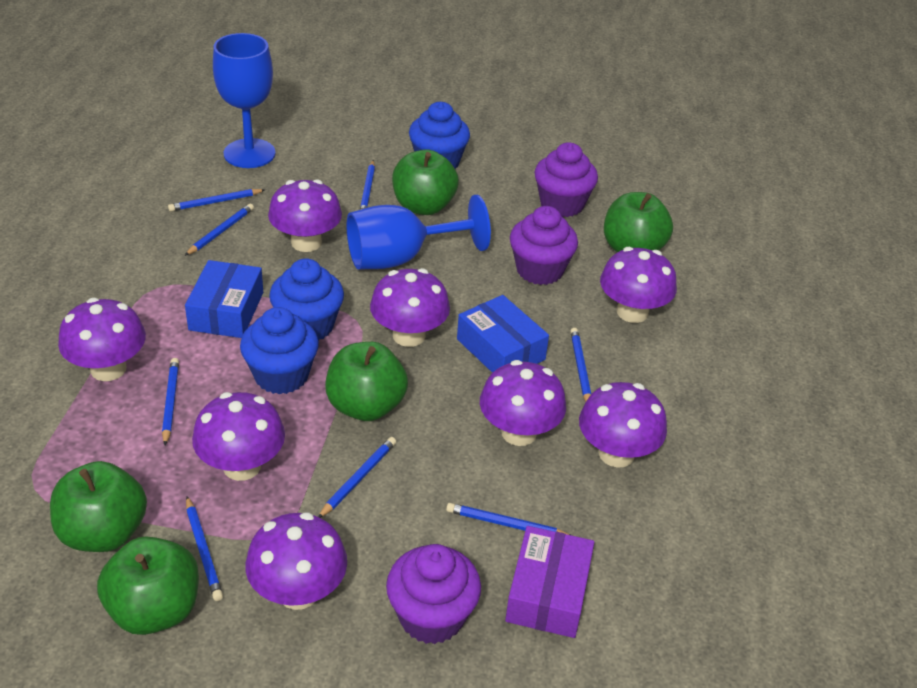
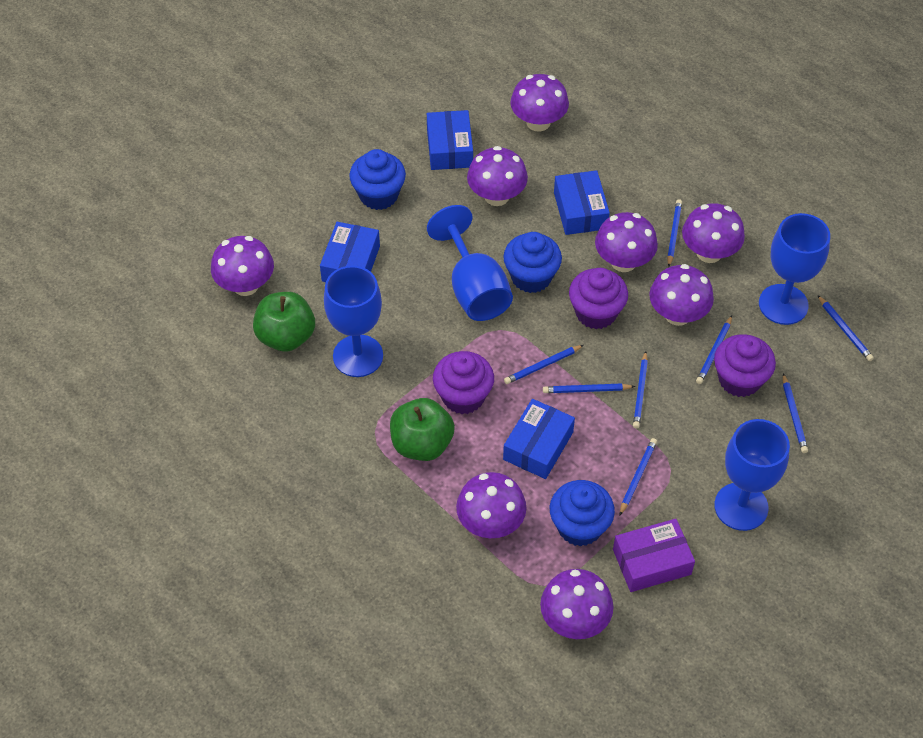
blue box: [185,260,263,338] [457,295,549,373] = 2 -> [320,222,380,282] [427,110,473,170] [503,399,575,479] [554,170,610,235] = 4
blue goblet: [213,33,276,168] [347,195,491,270] = 2 -> [324,266,383,377] [427,205,513,321] [714,419,790,531] [759,213,830,325] = 4
green apple: [50,461,147,552] [97,536,199,635] [325,342,408,421] [392,150,459,215] [604,192,673,252] = 5 -> [253,292,315,352] [390,398,455,461] = 2

